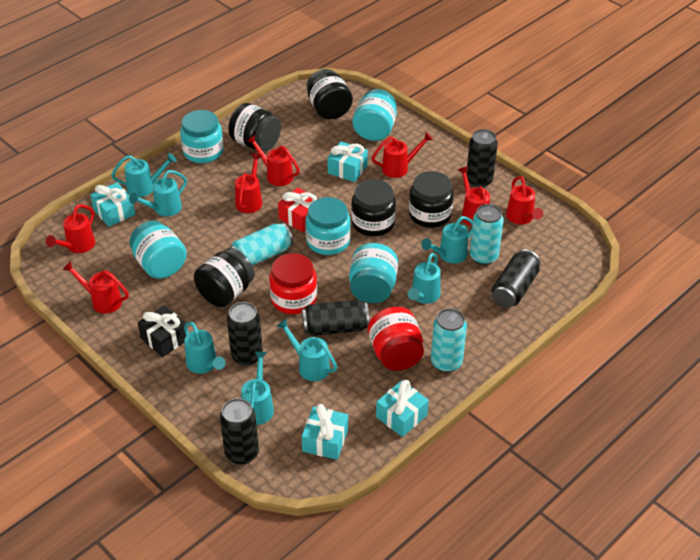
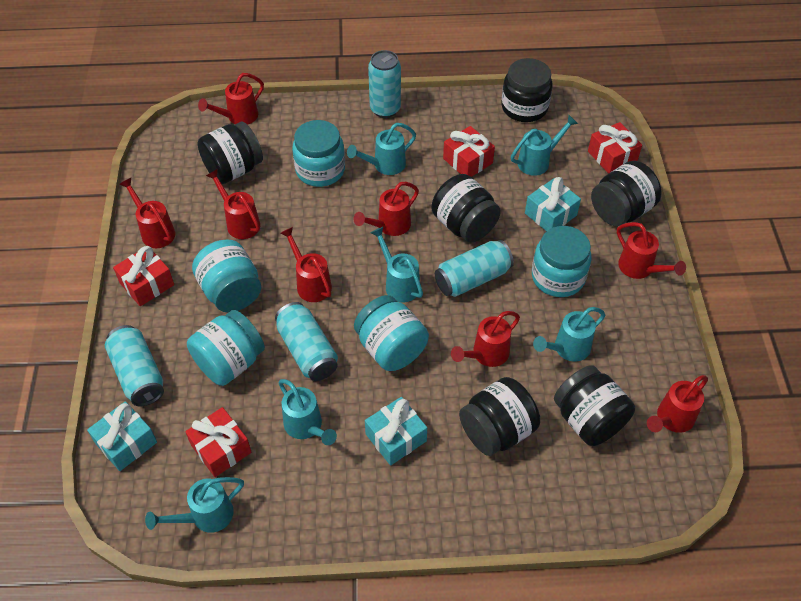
black can: [220,398,259,465] [227,302,263,366] [302,300,369,336] [466,129,498,188] [492,249,541,308] = 5 -> none = 0
black gift: [138,305,186,357] = 1 -> none = 0
black jar: [194,248,255,307] [228,103,281,151] [307,69,353,119] [351,179,396,236] [409,171,454,228] = 5 -> [197,122,263,184] [432,174,501,243] [459,377,540,456] [501,58,552,122] [554,365,635,446] [591,161,662,226] = 6
red gift: [278,188,318,232] = 1 -> [113,246,174,306] [185,407,251,477] [443,126,495,177] [588,122,642,174] = 4
red jar: [269,253,317,314] [368,307,424,371] = 2 -> none = 0
red watering can: [46,204,95,253] [63,261,129,314] [235,153,262,213] [247,135,300,186] [372,132,433,178] [458,166,490,226] [506,176,543,225] = 7 -> [119,178,175,248] [198,73,264,125] [206,169,260,239] [280,227,332,302] [354,182,419,236] [451,311,520,367] [617,222,686,279] [647,375,708,433] = 8
turquoise can: [229,223,293,266] [431,308,467,373] [470,204,504,265] = 3 -> [105,325,164,406] [275,302,338,381] [368,50,401,118] [435,240,514,297] = 4
turquoise gift: [90,182,135,227] [302,404,348,460] [327,141,368,182] [376,380,429,437] = 4 -> [87,401,157,471] [365,397,427,465] [525,177,581,231] = 3
turquoise watering can: [111,153,177,197] [129,170,187,217] [184,321,225,374] [241,351,274,425] [277,319,337,381] [407,253,441,304] [421,216,473,264] = 7 -> [145,477,244,533] [278,379,337,445] [347,123,416,175] [371,227,423,302] [511,115,578,176] [533,307,605,362] = 6

